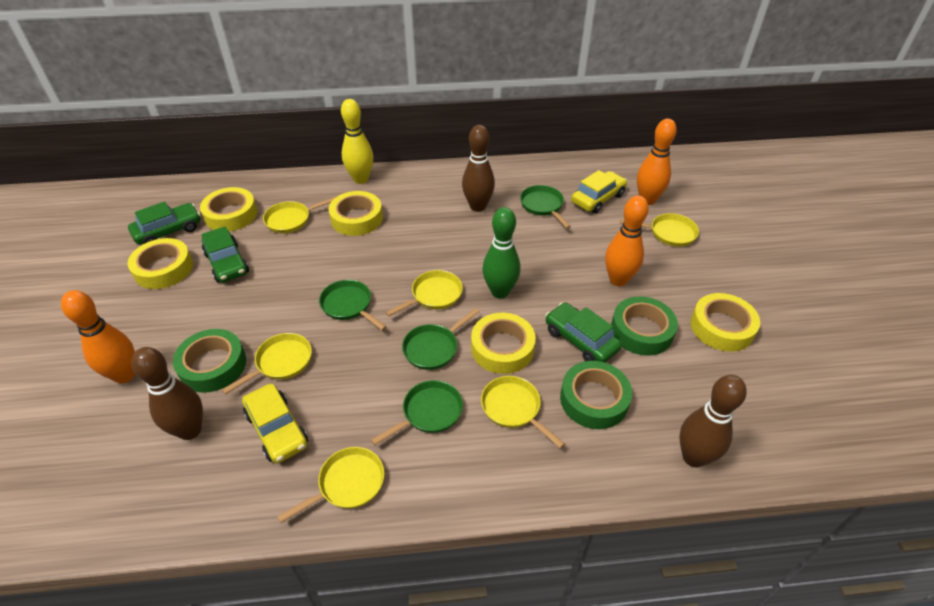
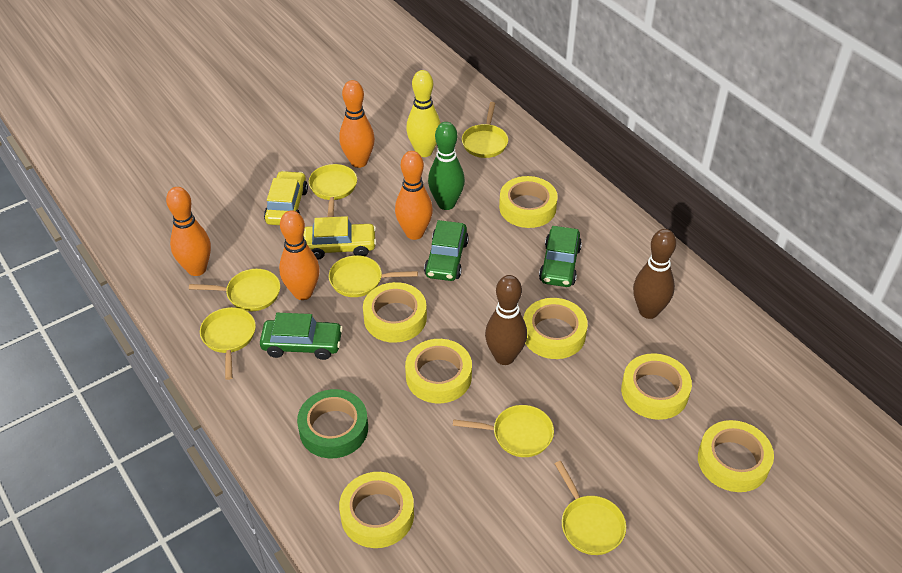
brown bowling pin: [132,347,203,440] [462,125,495,212] [679,375,747,467] = 3 -> [485,275,527,365] [633,229,676,319] = 2
green pan: [319,280,387,331] [371,380,463,445] [402,308,479,370] [520,185,571,229] = 4 -> none = 0
green tape: [173,329,246,393] [560,361,632,429] [611,297,678,355] = 3 -> [297,389,368,458] = 1
orange bowling pin: [61,290,135,383] [605,195,649,286] [637,118,677,205] = 3 -> [166,187,211,276] [279,210,320,300] [339,80,375,168] [395,151,433,240] = 4
yellow pan: [222,333,312,395] [263,197,336,233] [277,447,384,523] [385,270,463,316] [481,376,565,448] [620,213,699,247] = 6 -> [189,269,280,311] [200,307,256,380] [309,164,357,217] [329,255,418,297] [453,405,554,457] [462,102,508,158] [555,461,626,555] = 7
yellow tape: [128,238,193,289] [200,187,258,231] [328,191,383,236] [471,313,536,374] [691,293,760,352] = 5 -> [339,472,414,548] [363,282,427,343] [405,339,472,403] [499,176,558,228] [523,298,588,359] [621,353,692,420] [698,420,774,492] = 7

